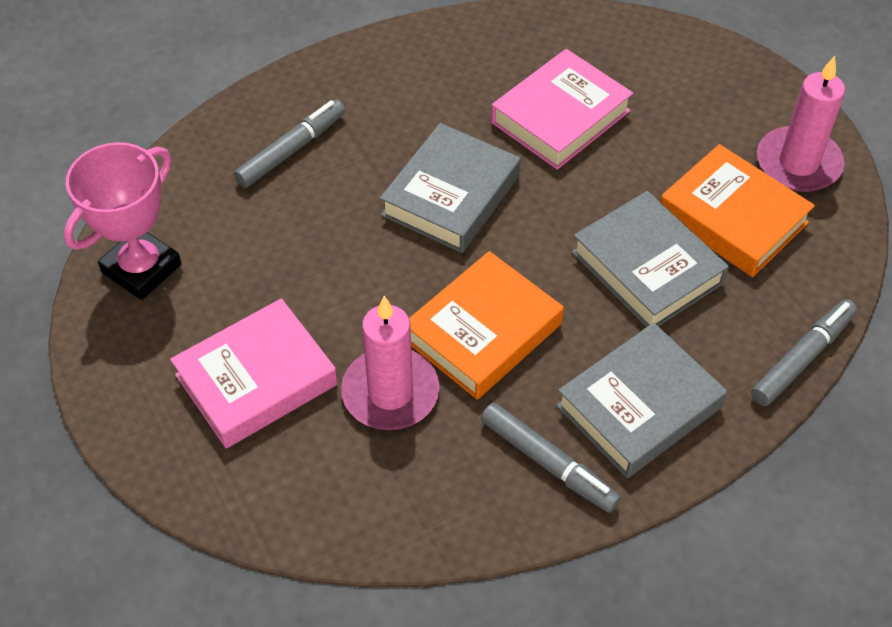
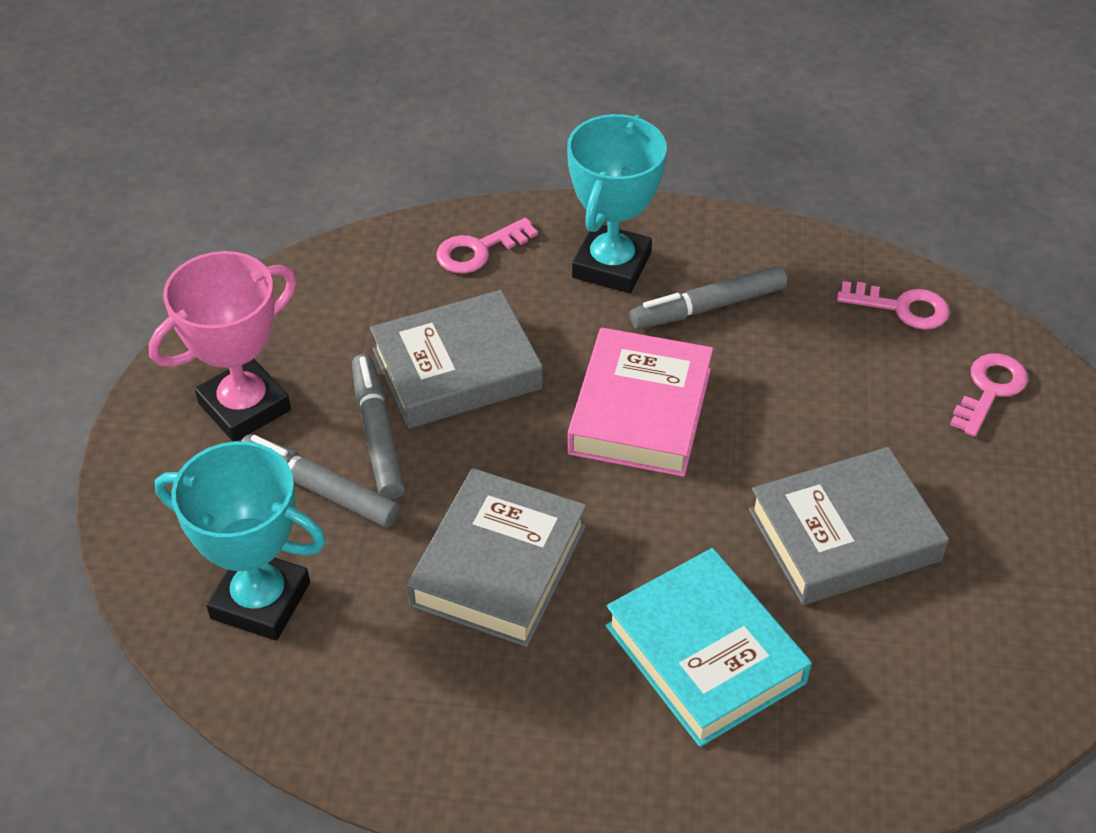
orange book: [409,251,564,399] [660,144,815,277] = 2 -> none = 0
pink book: [170,298,338,448] [491,49,633,170] = 2 -> [567,328,713,477] = 1
pink candle: [341,296,440,430] [757,56,845,192] = 2 -> none = 0
pink key: none = 0 -> [436,217,538,274] [837,281,950,330] [950,353,1028,437] = 3
turquoise book: none = 0 -> [606,548,812,747] = 1
turquoise trophy: none = 0 -> [155,441,326,641] [567,114,667,293] = 2

